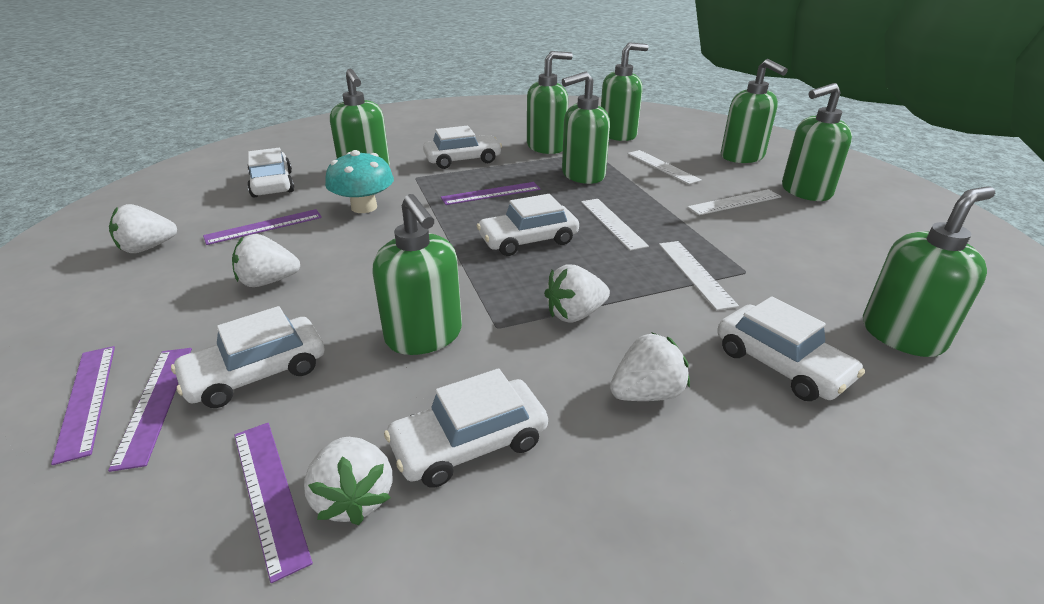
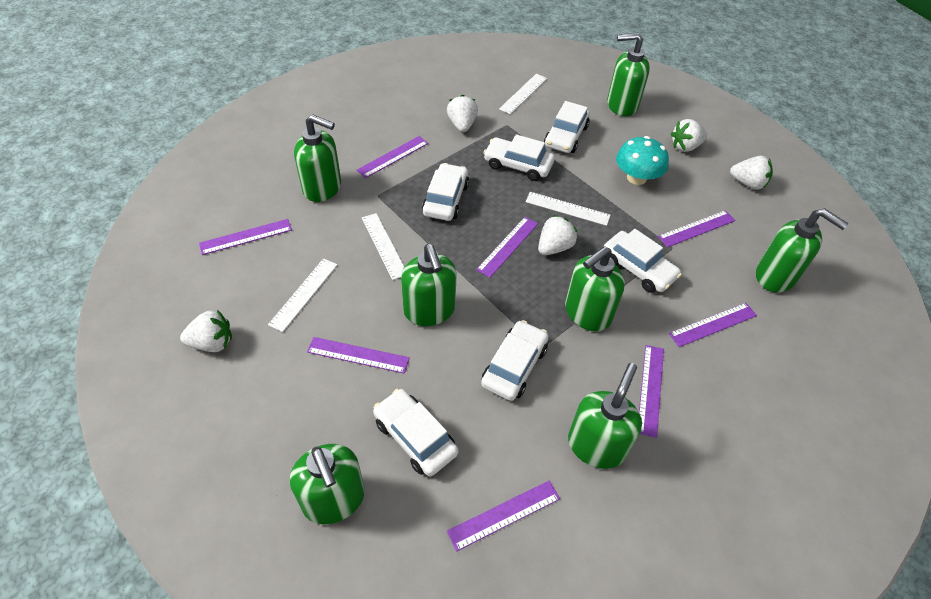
green soap dispenser: [330,69,390,165] [372,194,462,355] [527,51,573,154] [562,71,610,184] [601,42,648,141] [721,59,788,163] [782,83,852,201] [863,187,995,357] = 8 -> [290,444,365,524] [294,114,341,202] [401,244,457,326] [565,246,625,331] [568,363,642,469] [607,33,650,116] [756,208,848,293] = 7
purple ruler: [51,346,115,465] [108,348,192,472] [203,209,322,245] [234,423,313,583] [441,182,540,205] = 5 -> [199,219,292,255] [307,337,410,374] [357,136,428,178] [447,480,560,551] [476,217,538,278] [639,345,664,438] [658,210,736,247] [669,303,757,347] = 8

